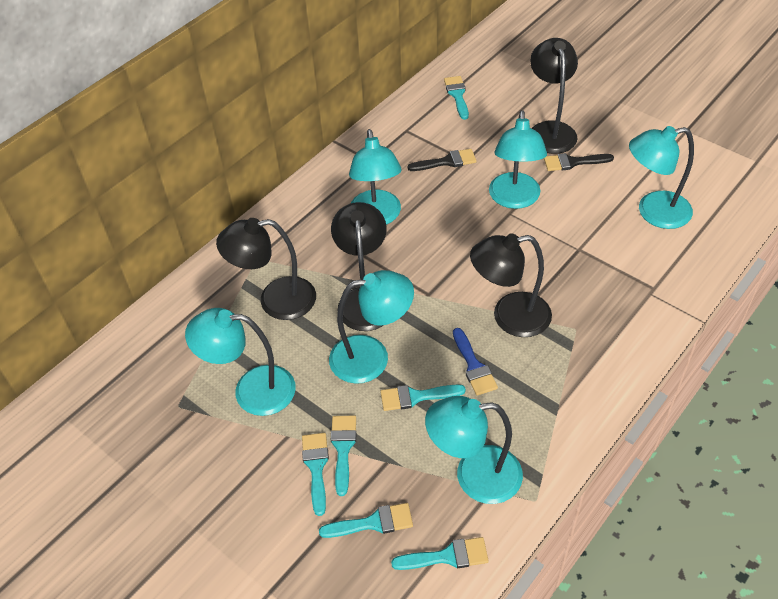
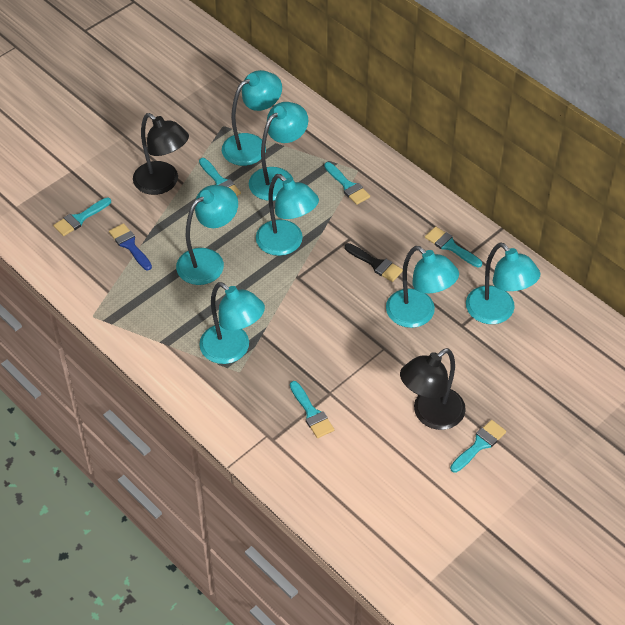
black brush: [408,149,477,171] [544,153,614,171] = 2 -> [344,243,403,282] = 1
black lamp: [216,218,316,320] [331,202,387,331] [470,233,552,337] [530,38,578,154] = 4 -> [133,113,189,195] [400,348,466,430] = 2
turquoise lamp: [185,308,296,416] [329,270,414,384] [349,129,401,225] [425,396,523,504] [489,110,547,209] [629,126,694,229] = 6 -> [176,185,238,285] [199,282,265,364] [222,70,282,166] [249,102,309,201] [256,174,319,256] [386,246,459,328] [466,242,540,324] = 7

